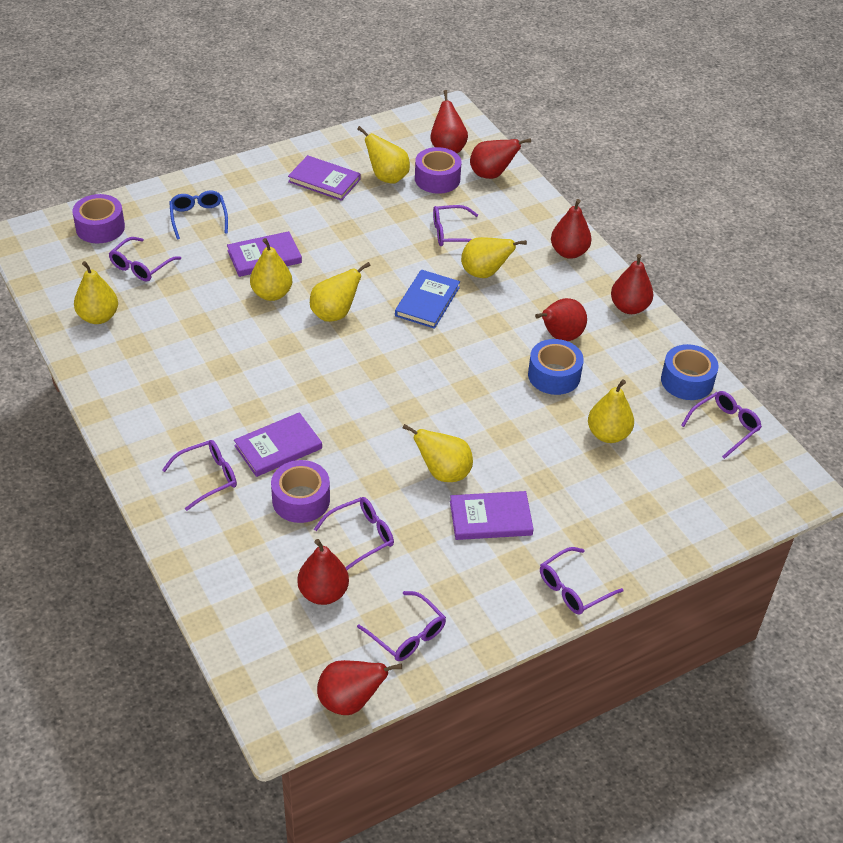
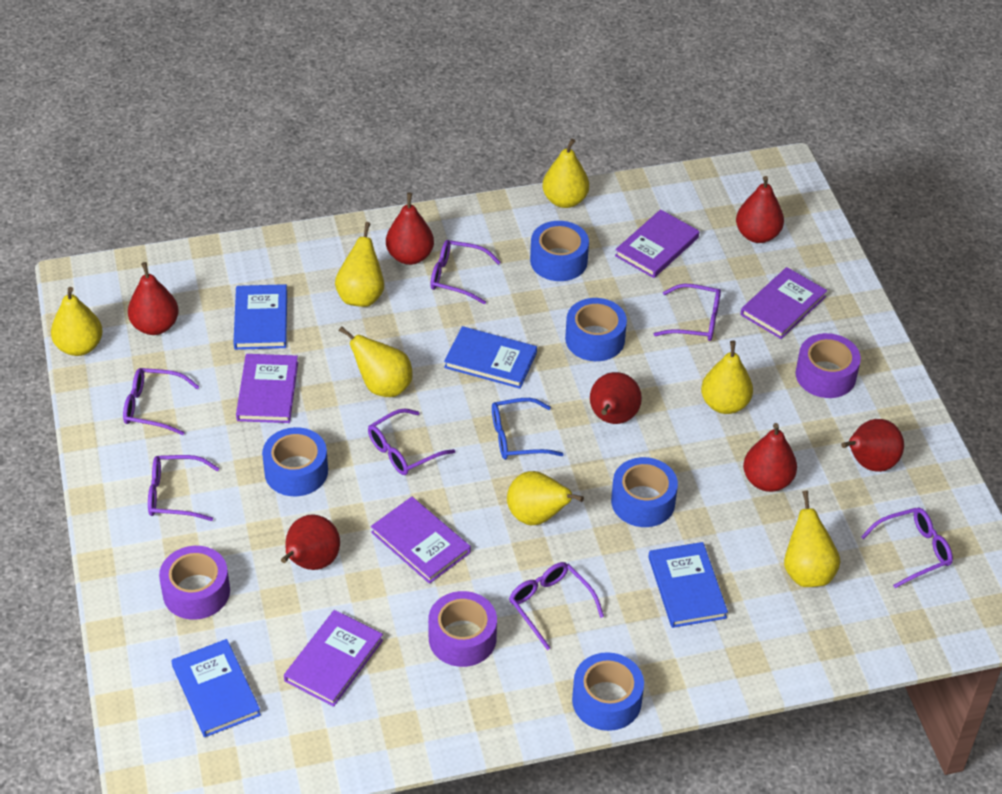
blue book: [395,270,460,329] = 1 -> [171,639,261,737] [233,284,287,350] [444,326,537,389] [648,542,728,628] = 4
blue tape: [528,339,584,395] [661,344,719,400] = 2 -> [262,427,328,496] [530,221,589,281] [565,298,627,361] [572,652,644,731] [611,457,678,527] = 5
purple book: [227,231,302,277] [234,412,322,477] [288,155,361,201] [450,491,534,540] = 4 -> [236,354,298,423] [284,610,383,707] [371,497,471,584] [615,209,699,278] [741,267,827,339] = 5

